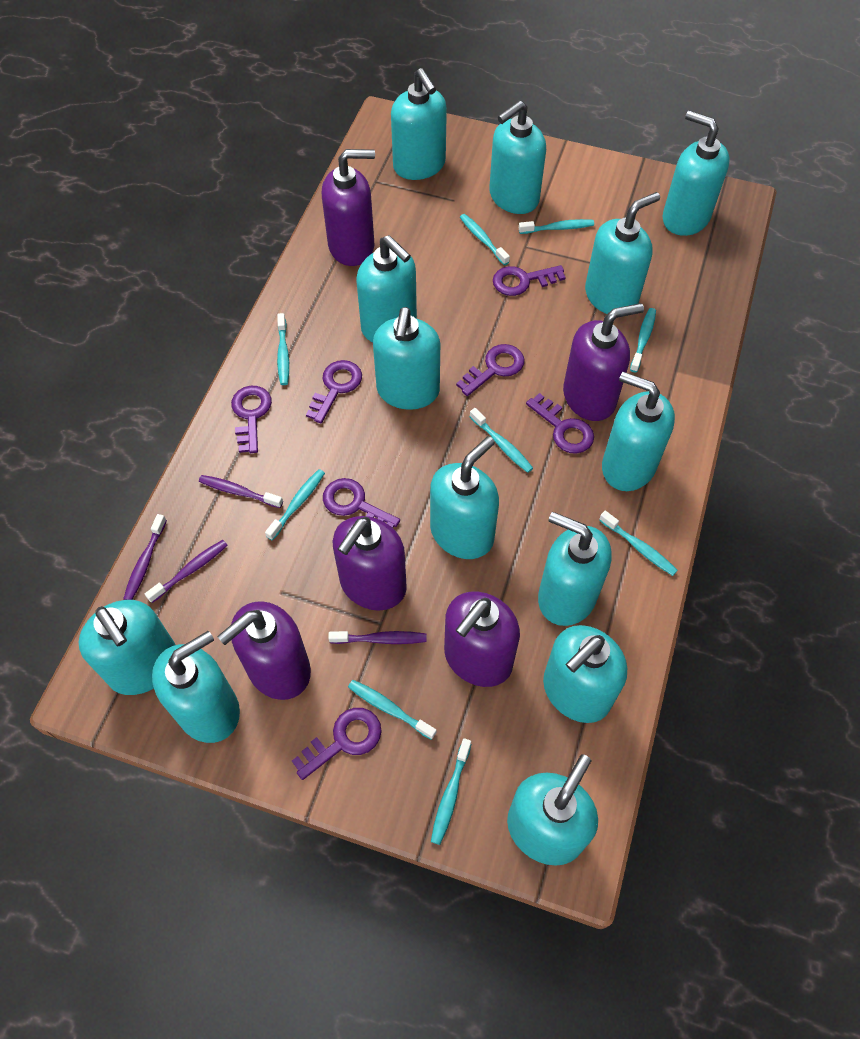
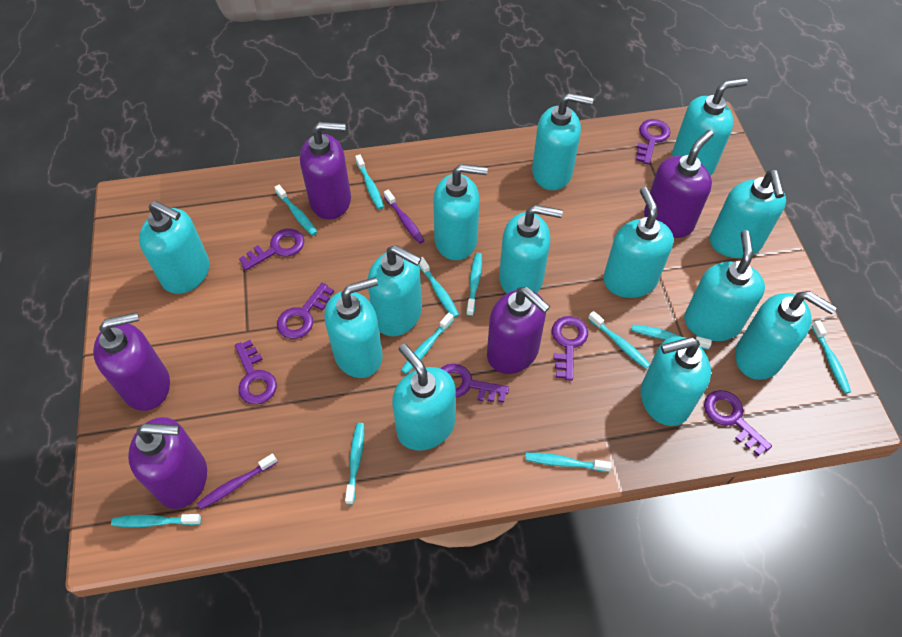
purple toothbrush: [123,514,167,600] [145,540,228,603] [199,475,283,508] [328,631,427,644] = 4 -> [197,454,278,510] [384,190,425,244] = 2
turquoise toothbrush: [265,469,325,541] [277,313,289,385] [348,680,437,740] [431,738,471,845] [460,214,510,265] [470,408,533,473] [519,219,594,234] [599,511,678,576] [630,308,656,372] = 9 -> [111,514,201,527] [274,185,317,236] [345,423,364,504] [355,155,384,209] [401,313,454,374] [419,257,459,318] [466,253,482,316] [525,453,612,472] [588,311,650,369] [631,325,712,349] [811,320,851,394] = 11

